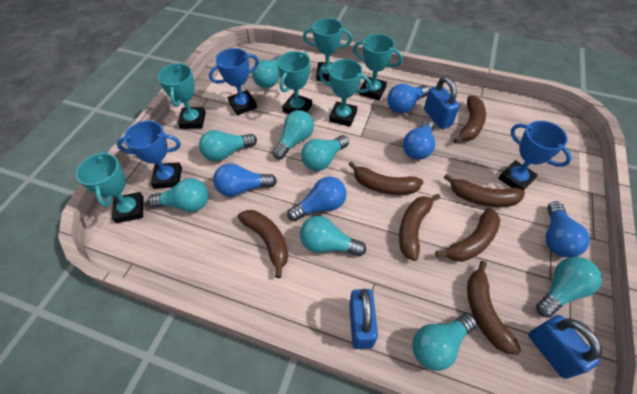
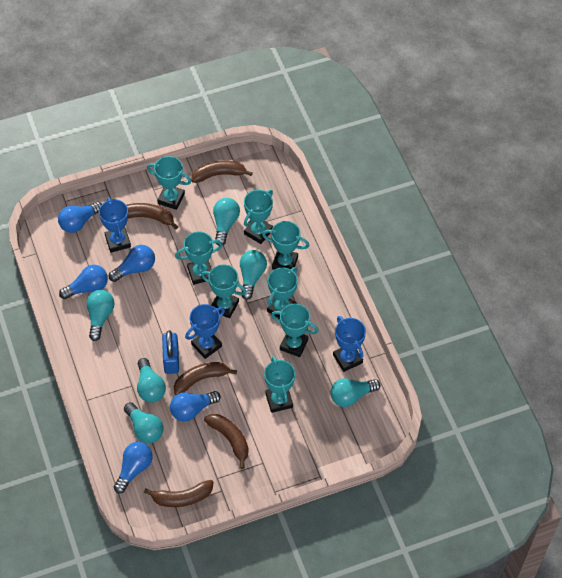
blue padlock: [349,289,378,349] [424,76,460,129] [528,315,602,379] = 3 -> [162,330,179,374] = 1
brown banana: [238,210,289,278] [348,161,423,195] [399,194,440,261] [436,208,500,262] [444,174,525,207] [453,96,486,143] [467,261,521,354] = 7 -> [127,203,178,229] [144,480,214,507] [174,362,237,395] [191,161,253,183] [204,414,249,469] = 5
turquoise light bulb: [148,178,209,212] [199,130,257,161] [252,56,280,88] [272,110,314,160] [300,216,366,256] [301,135,349,171] [412,313,477,371] [536,257,602,318] = 8 -> [86,290,115,341] [124,402,163,443] [137,358,166,402] [213,198,240,246] [240,250,267,300] [331,378,380,407] = 6
turquoise trophy: [76,151,144,223] [158,63,206,129] [277,51,312,114] [303,18,353,81] [319,59,372,127] [353,34,403,100] = 6 -> [147,156,191,210] [175,231,223,285] [201,264,247,318] [244,190,273,244] [262,221,309,270] [264,356,295,413] [267,267,298,319] [271,304,319,357] = 8

